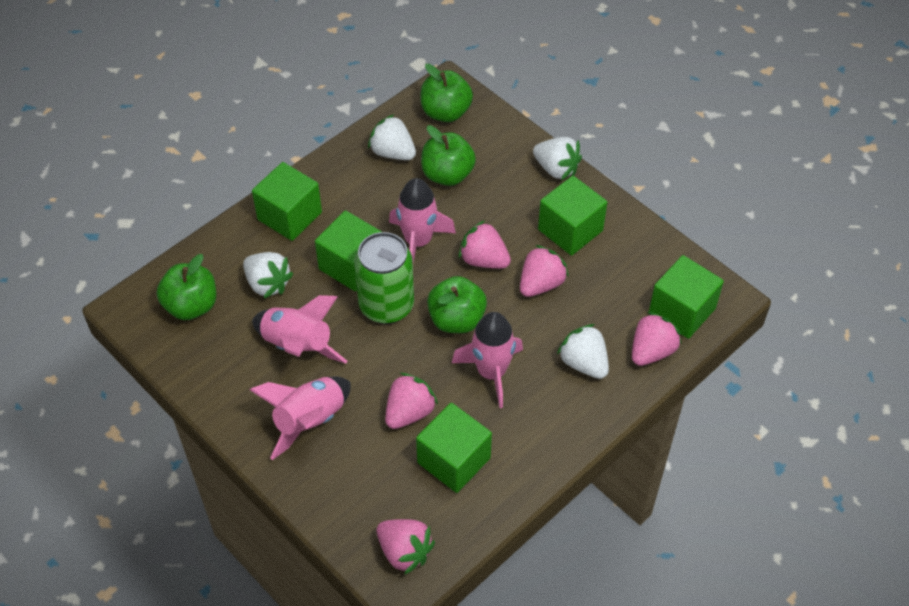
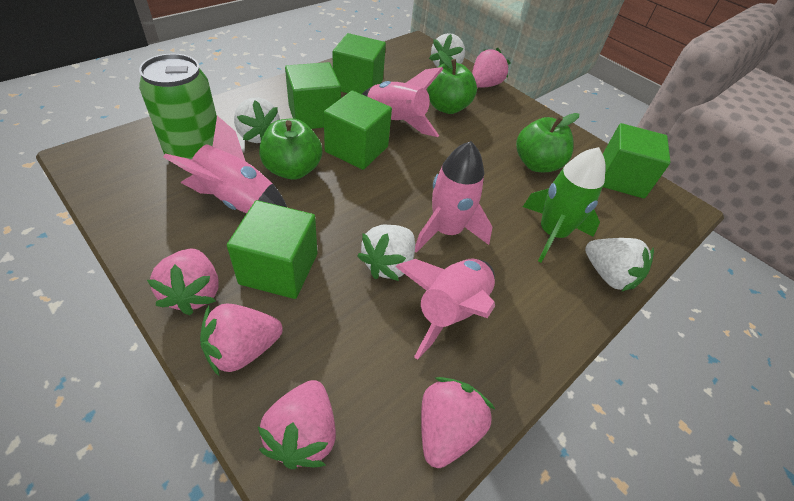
green apple: [157,254,216,320] [421,64,473,122] [421,125,476,186] [427,276,487,333] = 4 -> [259,119,322,180] [427,50,477,114] [516,113,579,172] = 3
green rocket: none = 0 -> [523,147,606,263] = 1

